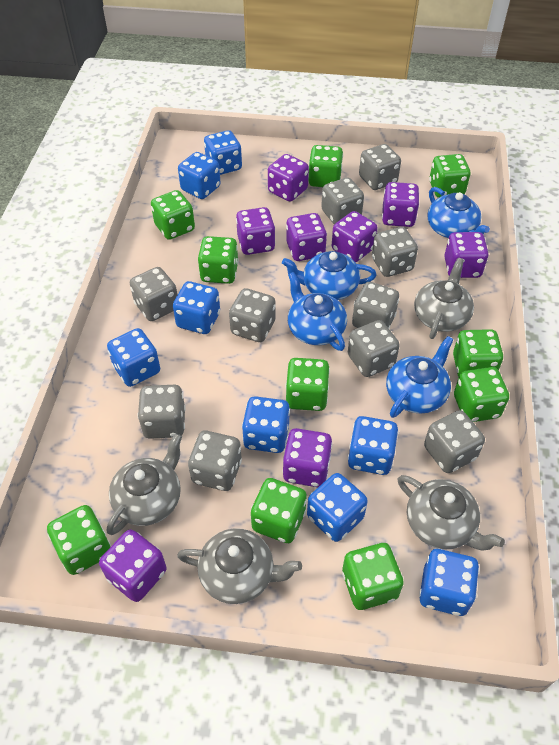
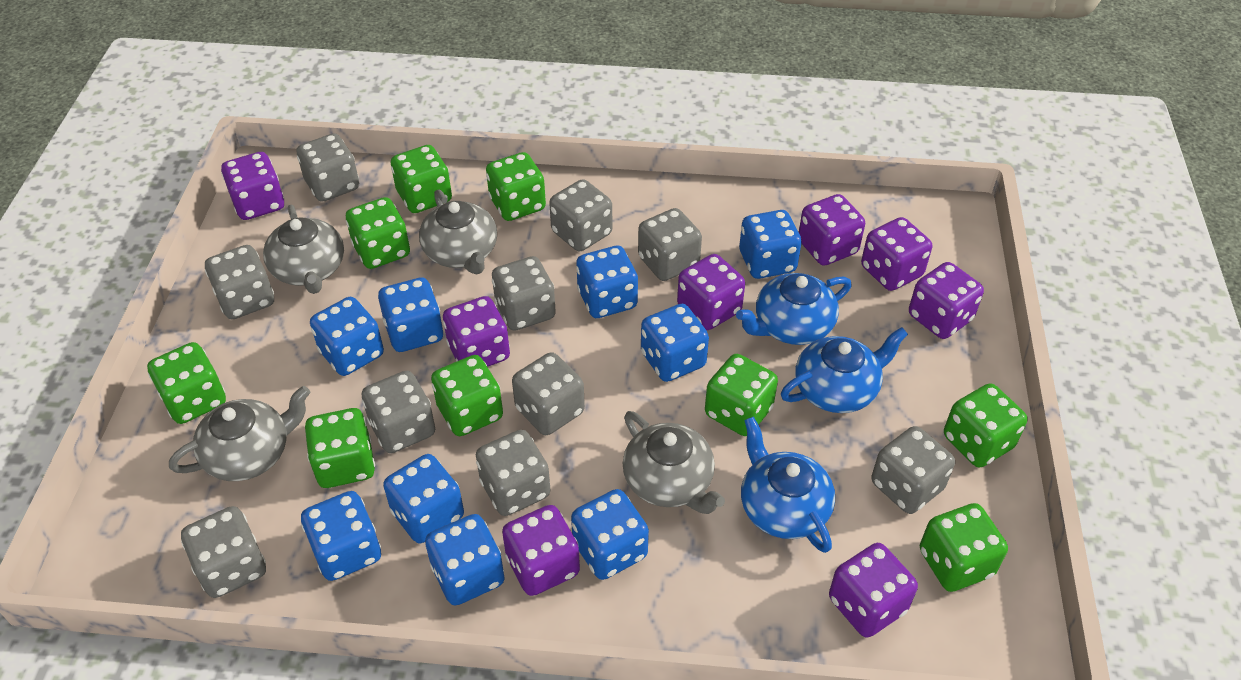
blue dice: [107,328,160,387] [173,281,220,334] [178,152,221,199] [204,130,242,175] [242,396,290,453] [307,473,368,542] [348,416,398,475] [419,549,479,616] = 8 -> [301,491,381,581] [310,297,384,376] [378,277,444,352] [383,454,464,543] [425,514,505,605] [571,489,649,580] [576,246,638,318] [641,304,709,382] [739,210,802,279] = 9
blue teapot: [282,251,376,300] [288,272,347,351] [386,336,454,418] [427,187,490,238] = 4 -> [736,273,852,345] [741,417,835,553] [781,327,908,413] = 3
green dice: [47,505,111,575] [151,190,195,240] [198,236,239,284] [251,478,307,543] [286,358,330,411] [309,145,343,187] [342,543,404,610] [429,154,471,198] [453,329,504,377] [454,367,509,422] = 10 -> [147,342,226,424] [305,408,375,488] [346,197,410,269] [391,145,452,213] [431,355,503,436] [486,152,546,221] [705,354,778,436] [920,503,1008,592] [944,383,1028,468] = 9

